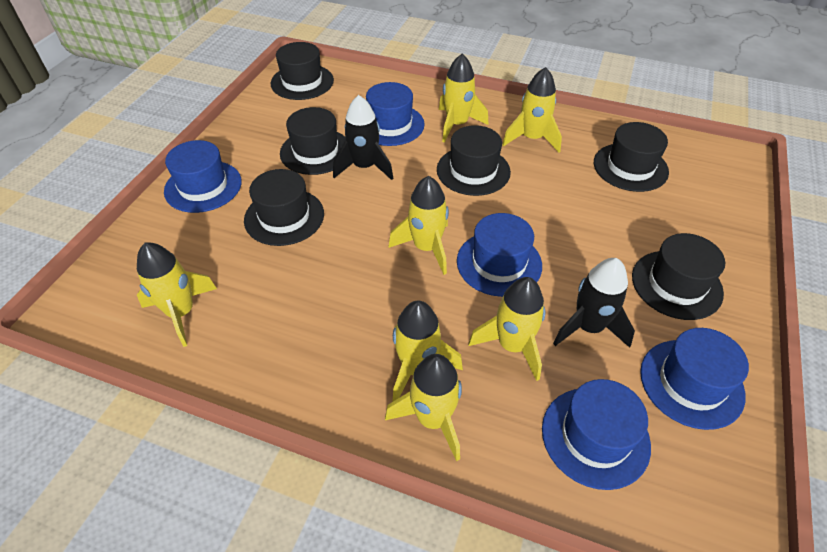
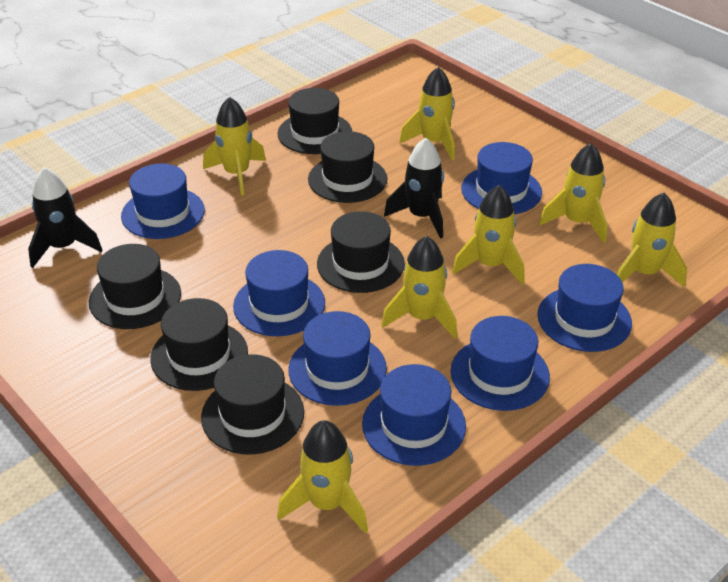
blue hat: [164,140,242,213] [366,82,425,146] [457,213,542,297] [542,379,651,490] [640,328,749,430] = 5 -> [121,163,205,239] [233,250,325,336] [288,311,387,406] [362,364,466,466] [450,316,550,411] [461,142,542,214] [538,264,632,352] = 7

